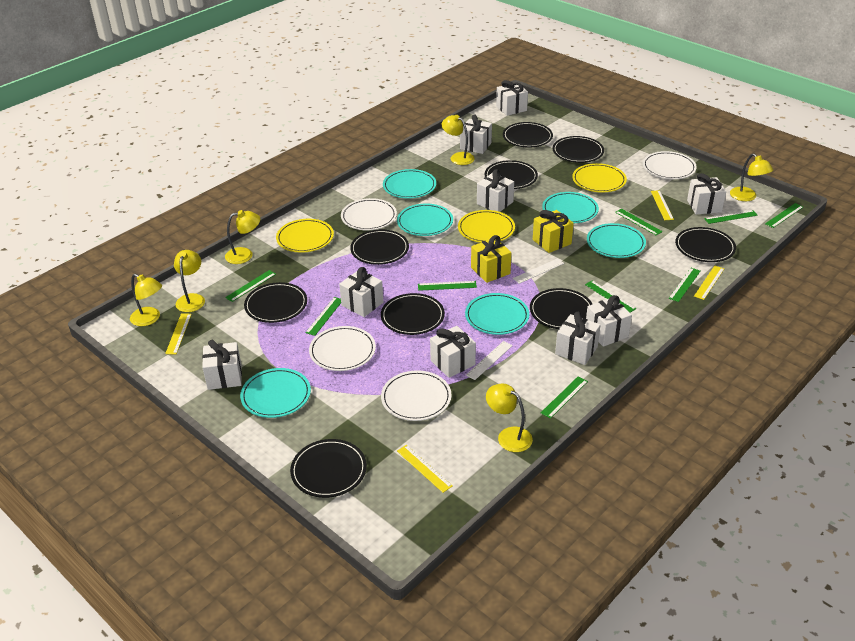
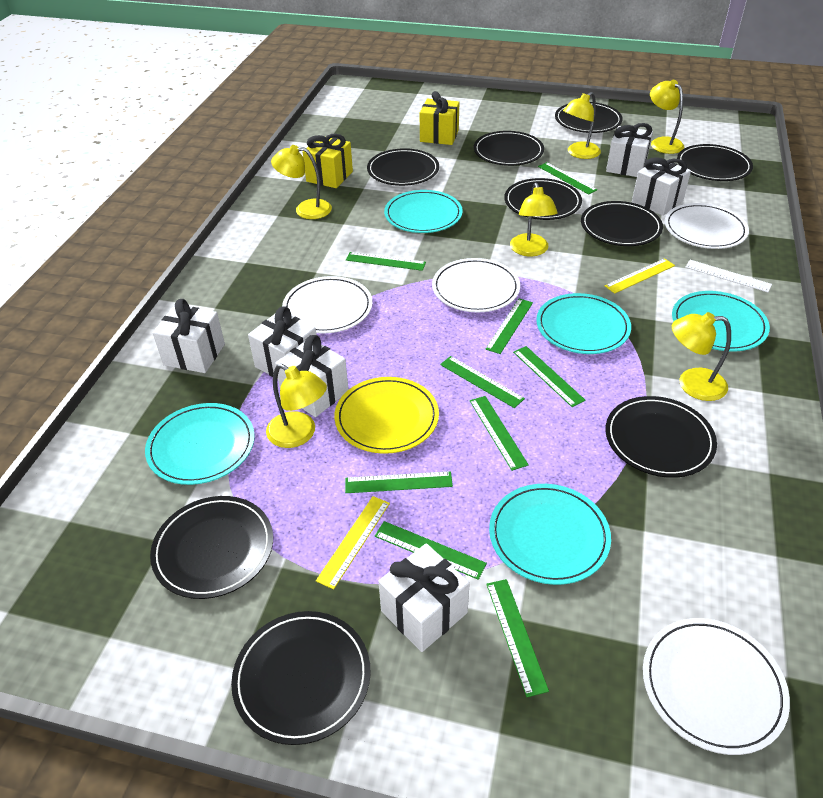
turquoise plate: [240,368,311,418] [383,169,436,199] [397,203,453,236] [465,293,529,335] [542,192,599,223] [587,223,646,258] = 6 -> [145,403,255,485] [384,190,463,233] [489,484,611,585] [536,293,631,354] [672,291,770,352] = 5
white gift: [202,340,242,390] [339,267,383,317] [430,326,476,378] [460,114,492,154] [477,169,514,212] [496,80,528,116] [555,312,601,365] [586,295,632,347] [687,173,726,214] = 9 -> [153,299,225,373] [248,306,316,377] [275,335,349,417] [378,543,470,652] [606,123,653,177] [632,157,691,216] = 6
white ruler: [466,341,513,380] [513,258,564,284] = 2 -> [685,260,772,293] = 1
yellow plate: [276,219,334,252] [458,210,515,243] [572,163,627,193] = 3 -> [334,377,439,454] = 1
yellow ruler: [165,313,192,354] [397,445,453,493] [651,190,674,220] [694,266,724,300] = 4 -> [316,496,390,589] [605,258,675,294] = 2

